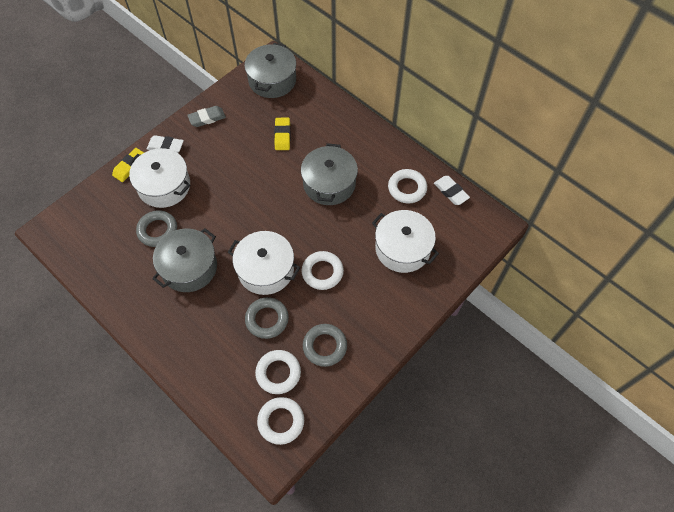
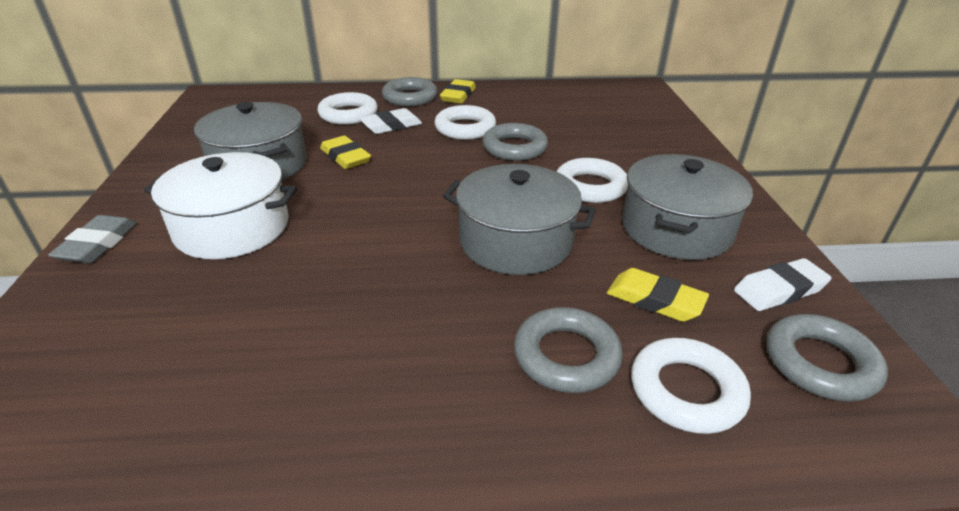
grey ring: [136,210,177,247] [245,297,289,339] [303,324,347,367] = 3 -> [382,77,438,107] [483,123,548,161] [514,307,623,393] [766,314,888,402] = 4
white pot: [128,148,191,208] [228,231,300,295] [372,210,439,273] = 3 -> [144,152,297,259] = 1
yellow eraser: [112,148,144,182] [274,118,291,150] = 2 -> [320,136,371,169] [440,79,476,104] [607,268,709,322] = 3

